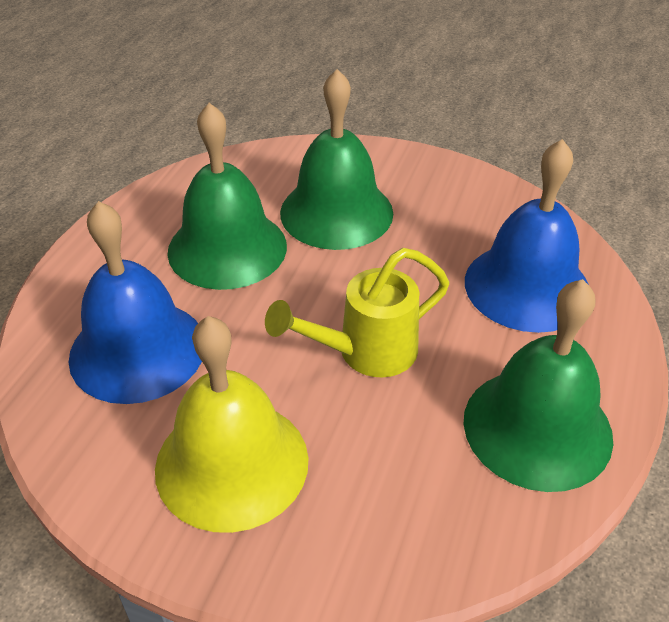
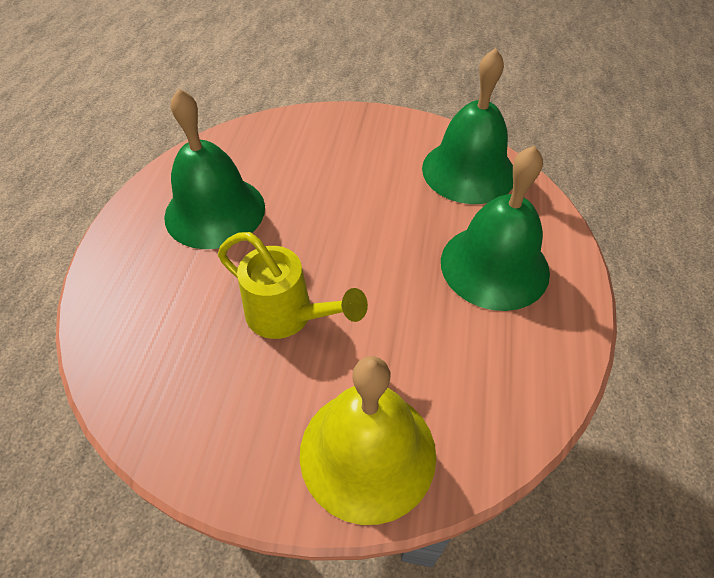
blue bell: [68,201,202,404] [465,139,589,333] = 2 -> none = 0

